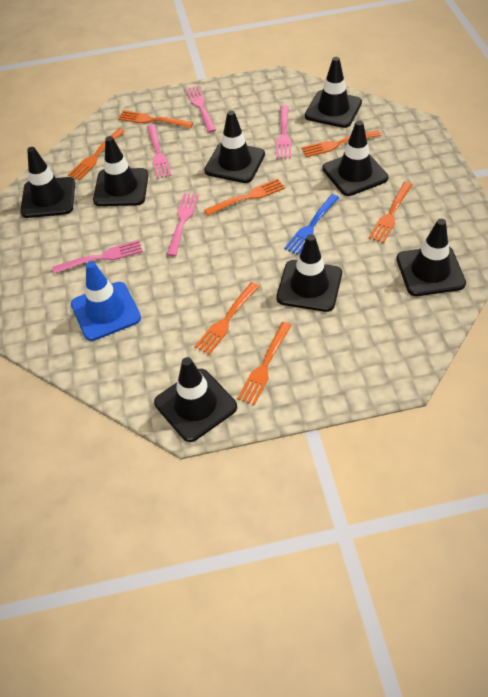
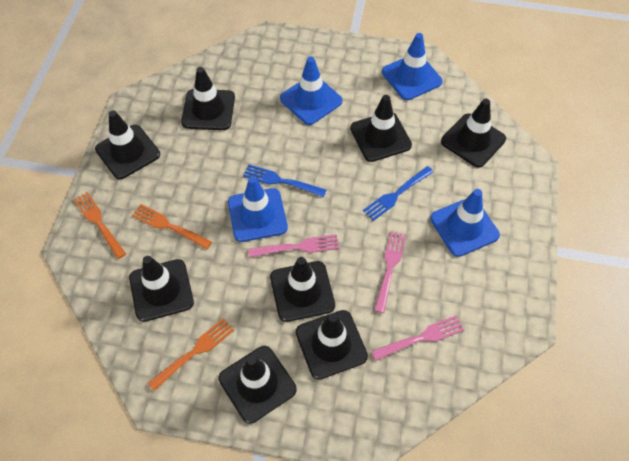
blue fork: [284,194,339,255] = 1 -> [243,164,326,197] [363,166,433,221] = 2
blue traffic cone: [71,261,141,341] = 1 -> [228,176,288,242] [280,57,343,125] [382,33,443,100] [430,189,500,257] = 4
orange fork: [68,129,125,180] [118,110,193,128] [194,282,259,355] [204,179,285,216] [237,322,292,405] [301,130,381,157] [369,182,413,243] = 7 -> [73,192,126,259] [132,204,212,249] [148,318,234,391] = 3
pink fork: [52,240,143,274] [147,124,171,178] [167,193,199,257] [186,86,216,133] [276,105,291,159] = 5 -> [249,234,339,257] [371,315,464,361] [374,231,406,313] = 3

